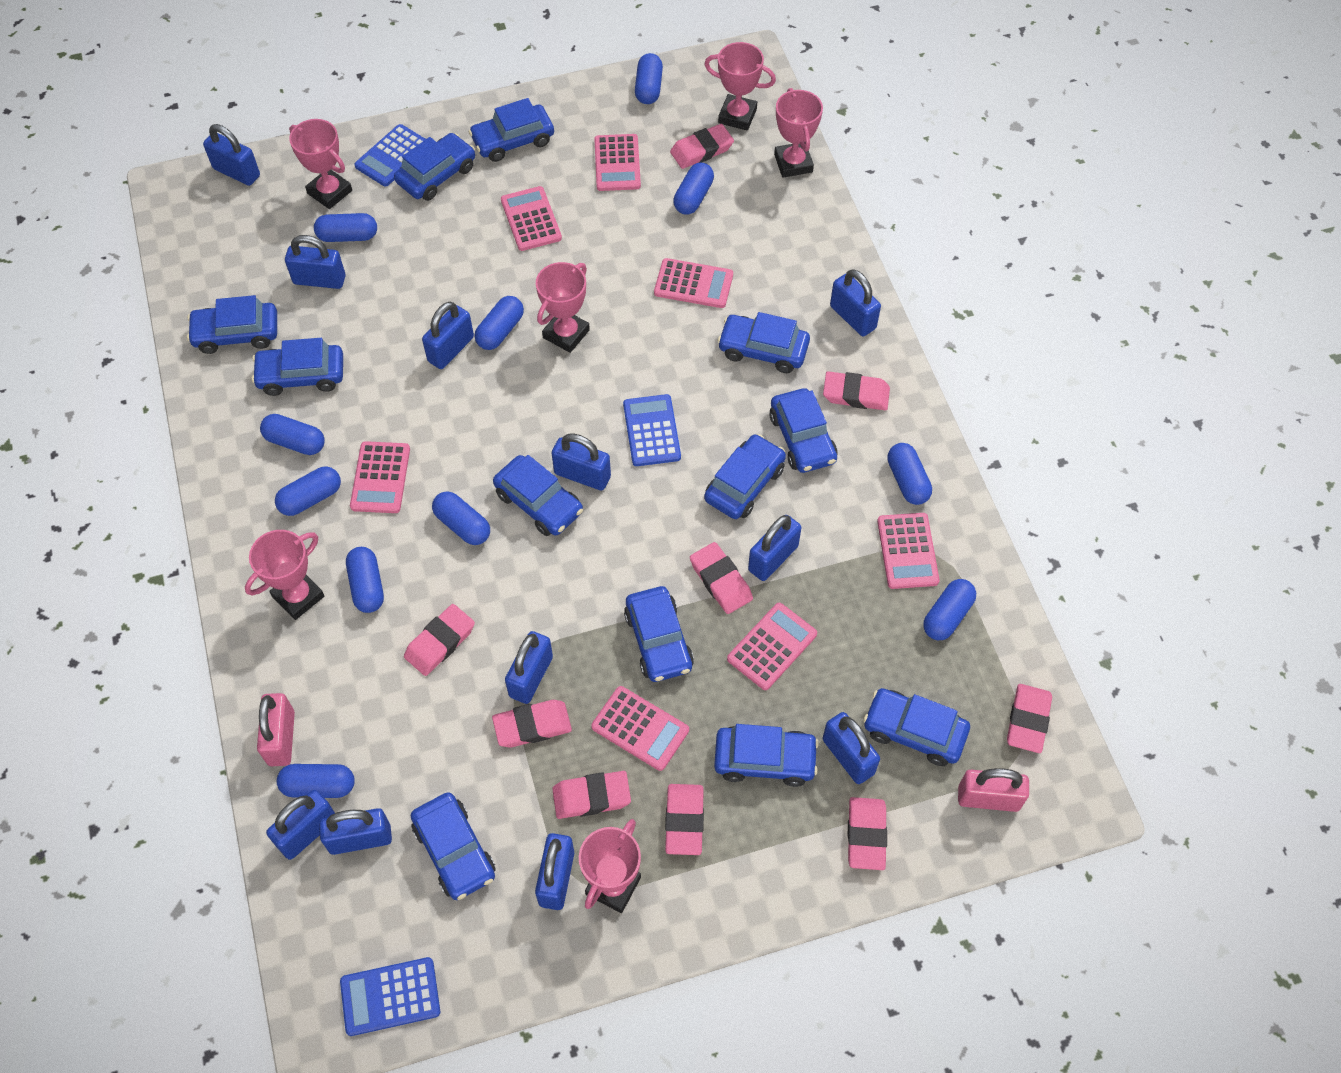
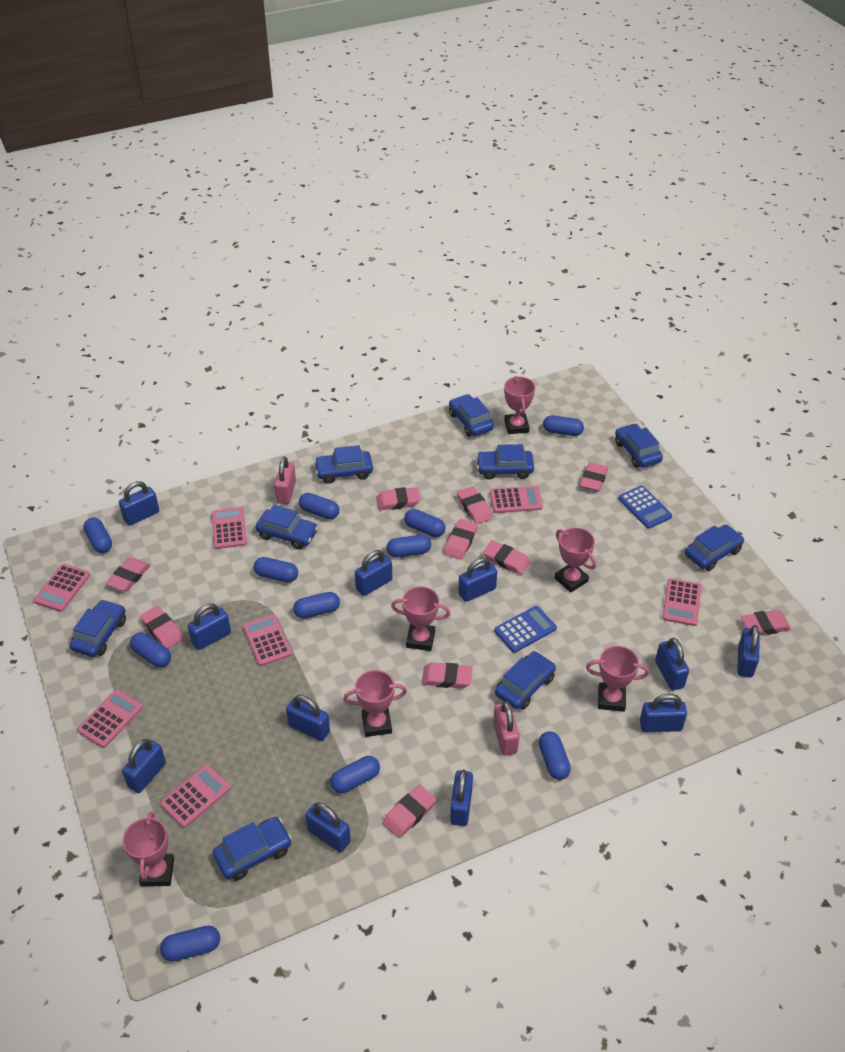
blue calculator: [340,957,440,1036] [354,124,426,187] [623,394,681,466] = 3 -> [494,606,557,653] [618,486,672,529] = 2
blue car: [187,295,277,354] [252,338,343,396] [394,133,475,201] [411,792,496,900] [469,98,554,162] [493,455,583,536] [624,586,694,682] [704,434,786,519] [714,724,819,787] [717,312,810,373] [770,388,837,473] [863,688,970,766] = 12 -> [70,599,126,657] [213,817,292,881] [256,505,318,550] [314,445,373,484] [449,394,494,437] [476,444,534,479] [495,651,556,710] [615,423,663,468] [685,524,744,571] = 9
pink eraser: [404,604,475,676] [492,700,572,748] [552,771,631,819] [665,784,704,855] [670,124,734,169] [690,542,753,614] [823,371,890,410] [848,797,887,870] [1007,684,1052,753] = 9 -> [106,557,150,591] [140,606,183,649] [376,487,421,510] [383,785,436,838] [422,662,473,689] [444,519,478,559] [457,486,493,524] [483,540,530,575] [580,462,608,491] [741,610,791,635] = 10

